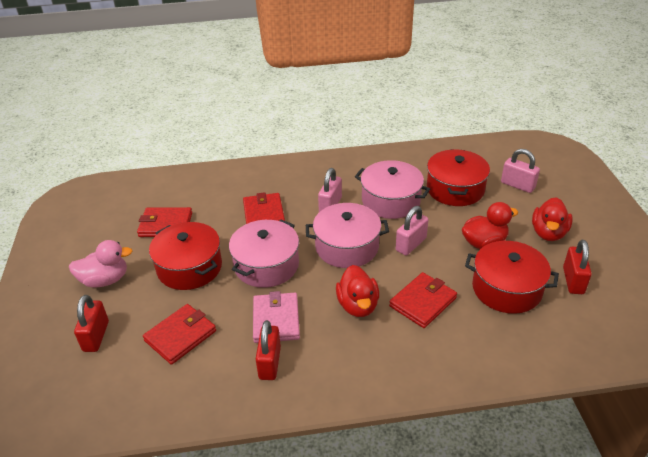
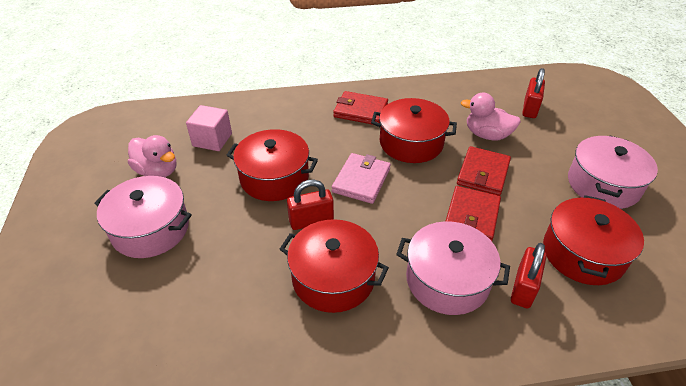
pink cube: none = 0 -> [186,105,232,151] = 1
pink duck: [69,240,133,288] = 1 -> [128,135,176,177] [461,93,521,140] = 2
pink padlock: [318,168,342,212] [396,206,428,256] [501,149,540,193] = 3 -> none = 0
red duck: [336,265,379,317] [462,202,518,249] [532,197,573,241] = 3 -> none = 0
red pot: [149,222,222,290] [427,149,490,206] [465,241,559,314] = 3 -> [226,129,318,201] [280,219,389,313] [371,98,457,163] [543,195,644,285] = 4
red wallet: [137,207,192,237] [143,304,216,365] [243,192,285,224] [389,272,457,328] = 4 -> [333,91,388,125] [446,186,501,241] [457,146,511,196] = 3

